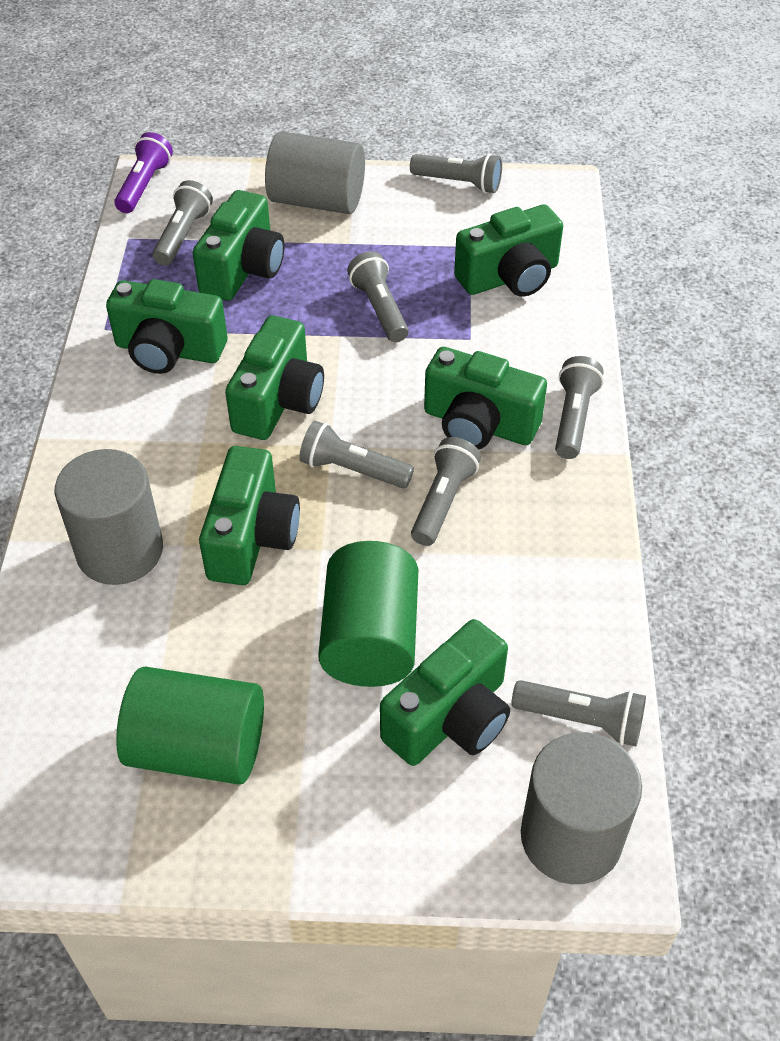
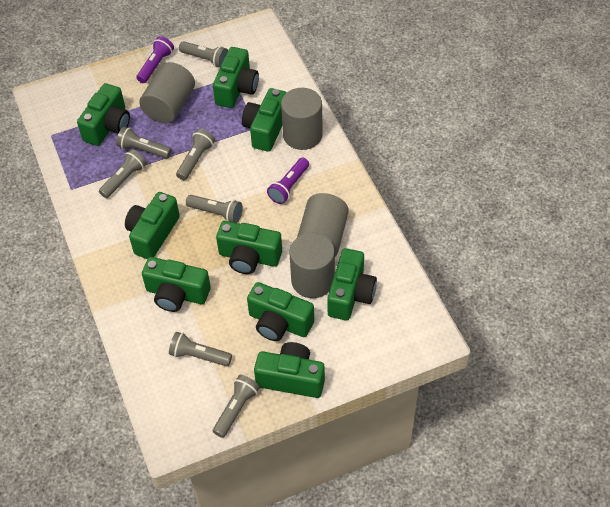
green camera: [106,279,228,374] [193,190,284,301] [199,446,300,585] [225,316,324,440] [380,619,510,766] [424,347,547,449] [454,204,563,297] = 7 -> [77,83,130,146] [125,192,180,259] [142,257,211,312] [213,47,259,108] [216,221,282,274] [242,88,287,152] [247,282,314,341] [254,342,325,398] [327,248,377,320] = 9
green cylinder: [116,666,264,785] [318,541,418,687] = 2 -> none = 0
grey cylinder: [55,449,163,585] [265,131,365,214] [521,732,642,884] = 3 -> [139,62,195,123] [281,88,323,150] [289,233,335,298] [297,193,349,256] = 4
purple flashlight: [114,132,173,213] = 1 -> [136,36,174,83] [267,158,309,204] = 2

